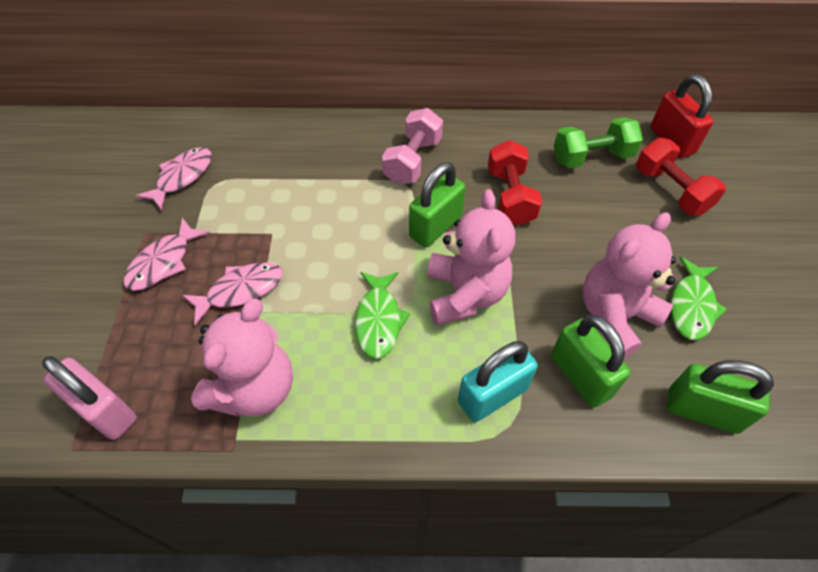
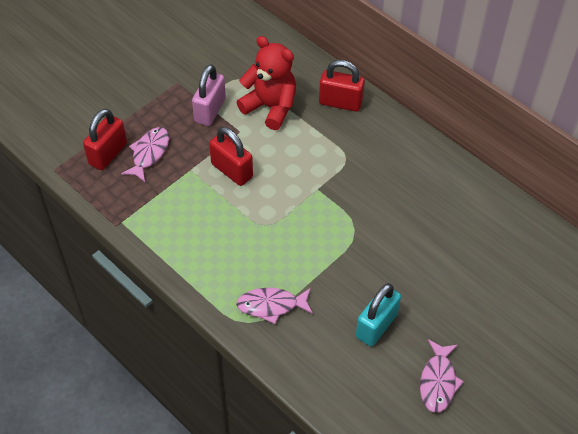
green dumbbell: [554,117,643,169] = 1 -> none = 0
green fish: [355,272,410,359] [671,257,727,340] = 2 -> none = 0
green padlock: [409,162,466,247] [551,315,631,408] [667,360,774,434] = 3 -> none = 0
pink dumbbell: [382,108,443,185] = 1 -> none = 0
pink teddy bear: [191,299,293,416] [427,189,515,325] [582,212,676,358] = 3 -> none = 0
red dumbbell: [488,140,542,226] [636,138,726,215] = 2 -> none = 0
red padlock: [651,74,714,158] = 1 -> [83,108,127,170] [209,127,253,186] [319,60,365,112] = 3
red teddy bear: none = 0 -> [237,36,296,130] = 1

